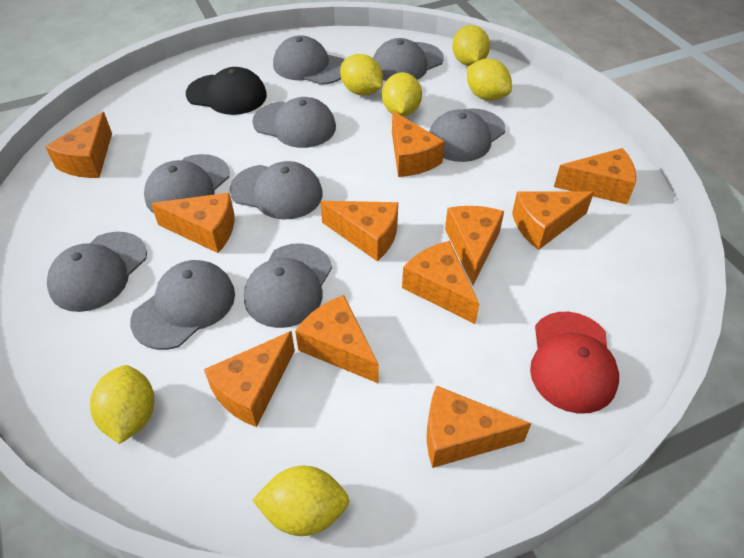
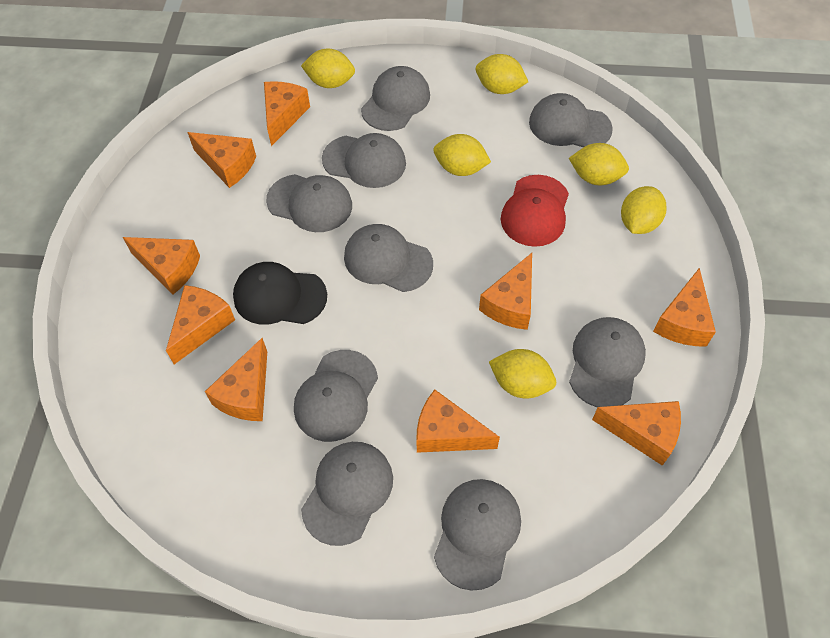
orange cheese: [45,112,112,178] [151,193,234,253] [204,331,295,427] [295,295,379,383] [320,201,398,261] [392,111,445,177] [402,241,479,324] [427,385,531,468] [445,206,504,285] [512,191,594,250] [554,148,636,204] = 11 -> [123,237,200,294] [166,285,235,364] [187,132,256,188] [205,338,267,421] [264,81,310,146] [416,390,500,453] [479,253,532,330] [592,401,681,466] [653,268,716,347] = 9

